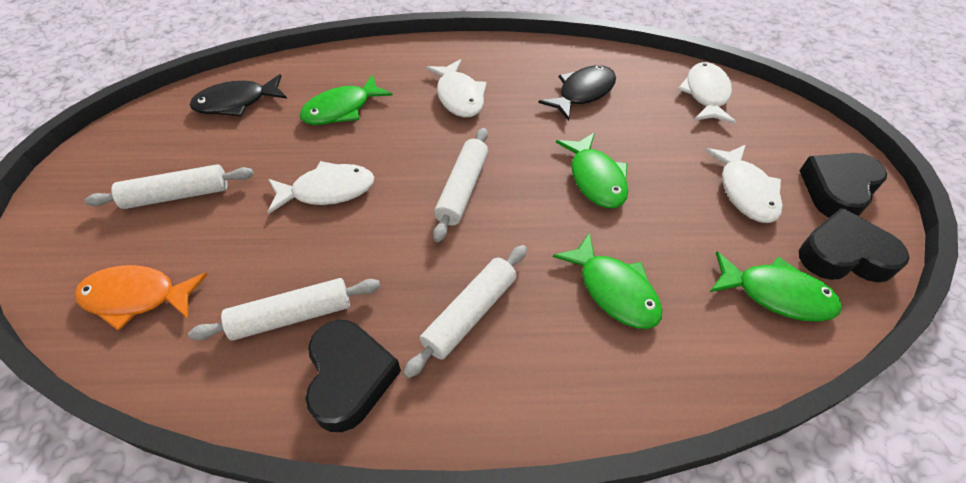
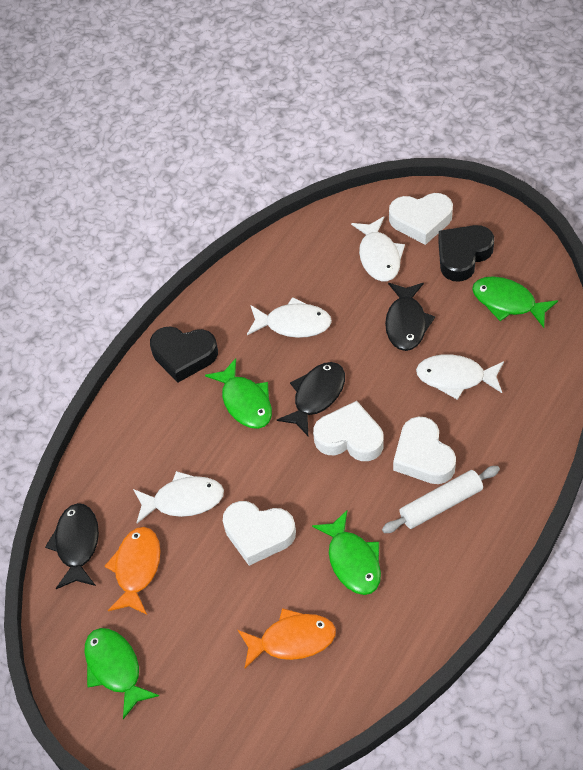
black fish: [190,74,287,116] [539,65,616,121] = 2 -> [45,503,99,589] [277,362,345,436] [385,283,435,351] = 3
black heart: [305,320,401,432] [799,153,887,217] [799,208,910,282] = 3 -> [150,327,218,383] [438,225,494,282] = 2
orange fish: [75,265,208,331] = 1 -> [105,527,160,615] [238,608,336,668] = 2
white heart: none = 0 -> [223,501,296,566] [313,401,384,461] [389,193,453,245] [393,417,456,484] = 4
white rolling pin: [85,164,254,209] [188,278,381,341] [403,245,527,378] [433,128,488,242] = 4 -> [382,466,500,533] = 1

